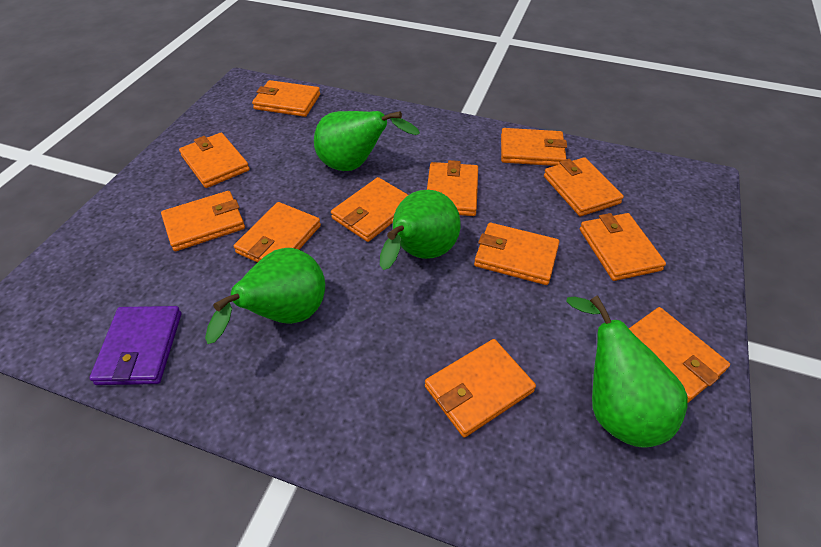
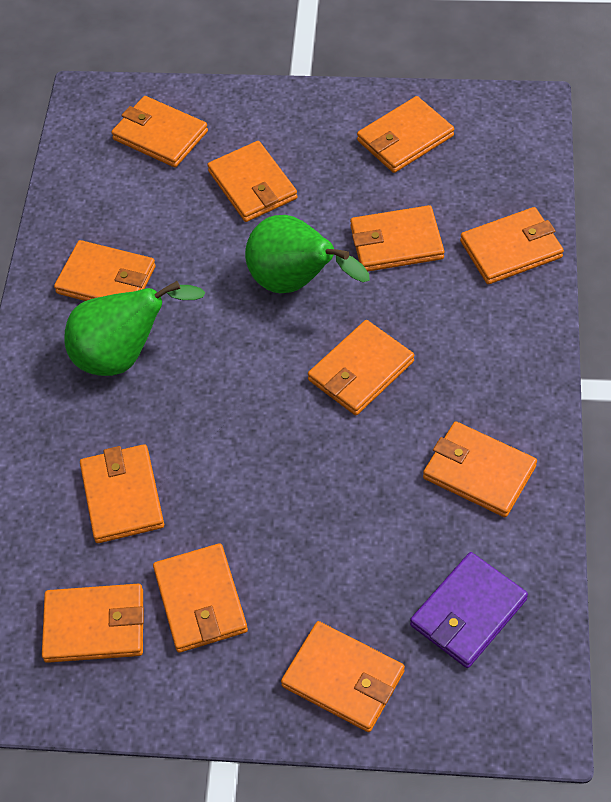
green pear: [205,248,325,344] [314,111,420,171] [380,190,461,270] [566,295,688,447] = 4 -> [64,281,205,376] [245,215,369,293] = 2

